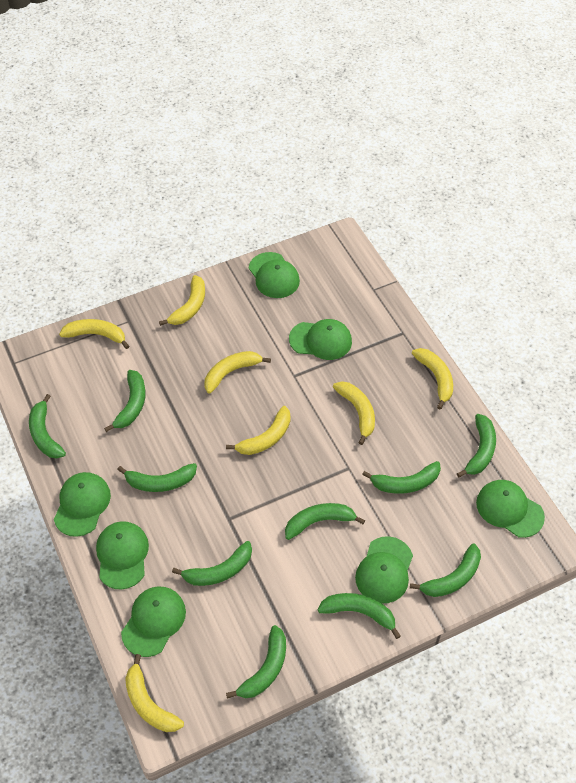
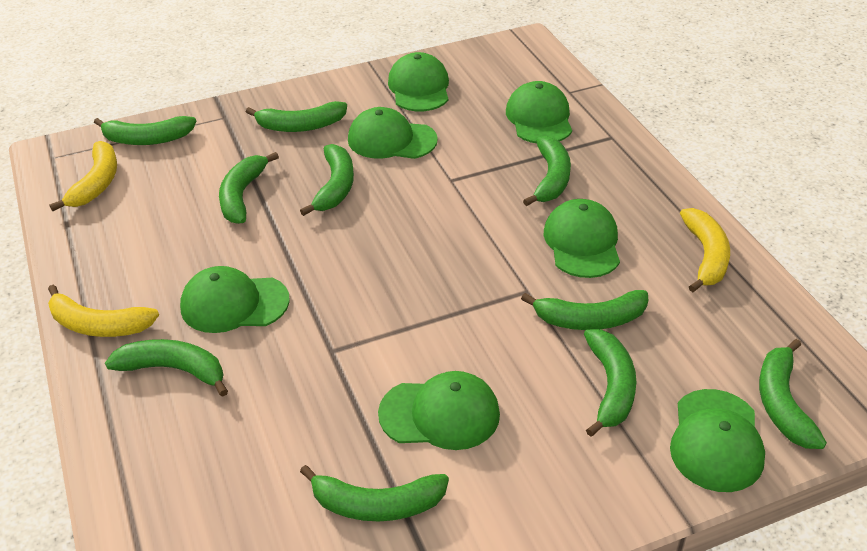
yellow banana: [59,319,129,349] [125,654,184,732] [159,275,205,326] [204,351,271,394] [226,406,291,455] [333,381,375,445] [412,348,453,410] = 7 -> [48,285,159,337] [49,141,117,211] [680,208,730,292] = 3

